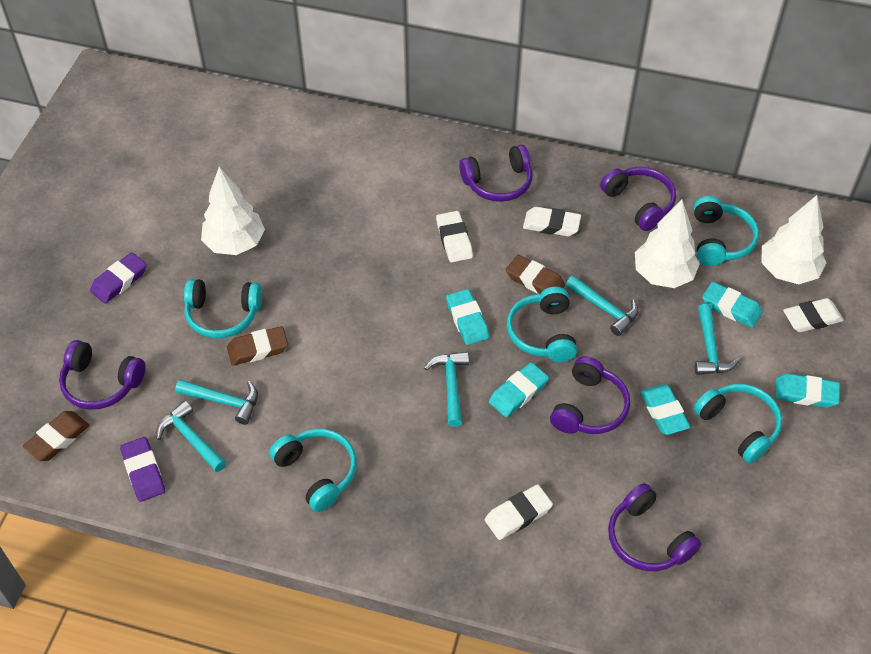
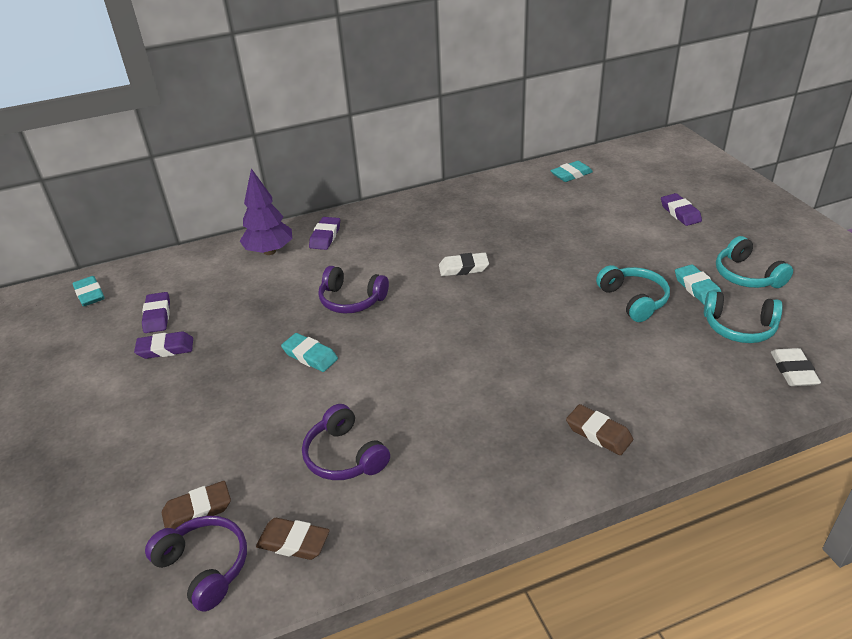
purple eraser: [90,252,147,303] [120,437,165,502] = 2 -> [134,332,193,359] [142,292,170,333] [309,217,340,250] [661,193,702,226] = 4
purple headphones: [59,340,145,410] [459,145,533,202] [550,356,630,434] [600,167,676,231] [608,483,702,571] = 5 -> [145,516,247,612] [302,404,390,480] [318,266,389,313] = 3
purple tree: none = 0 -> [240,168,292,255] = 1
turquoise eraser: [446,289,489,345] [489,362,549,417] [640,384,690,435] [702,282,762,328] [775,374,840,408] = 5 -> [73,276,105,307] [281,333,338,372] [551,161,593,182] [675,264,721,305] = 4
turquoise hammer: [156,401,226,472] [175,380,258,425] [424,352,469,427] [566,275,639,336] [695,304,740,375] = 5 -> none = 0
turquoise headphones: [184,279,262,339] [269,429,357,512] [507,287,577,362] [694,196,759,266] [694,384,782,463] = 5 -> [596,265,670,322] [704,291,783,343] [716,236,793,288] = 3
white eraser: [436,211,473,262] [485,484,553,540] [523,207,581,236] [783,298,844,332] = 4 -> [439,253,489,276] [771,348,821,386] = 2
white tree: [201,167,265,255] [635,199,700,288] [761,195,827,284] = 3 -> none = 0

